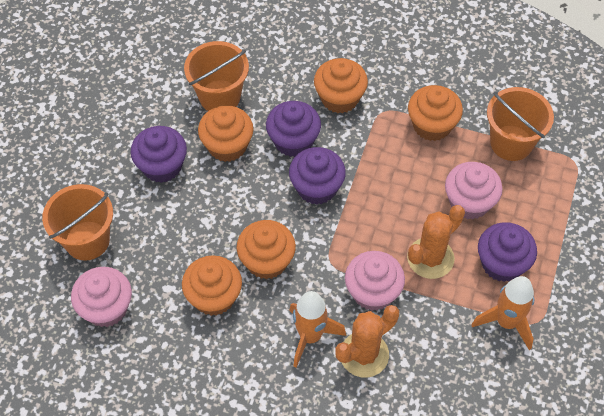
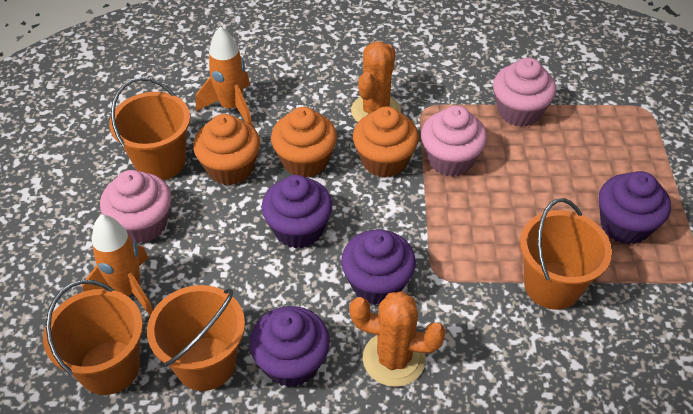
orange bucket: [42,184,113,261] [184,41,249,111] [487,87,554,161] = 3 -> [43,280,143,395] [109,77,190,180] [147,285,245,391] [520,198,612,310] = 4
orange cupcake: [182,255,242,316] [198,105,254,162] [236,220,296,279] [314,58,368,113] [408,85,463,141] = 5 -> [193,114,260,185] [271,107,337,177] [353,106,419,177] = 3

